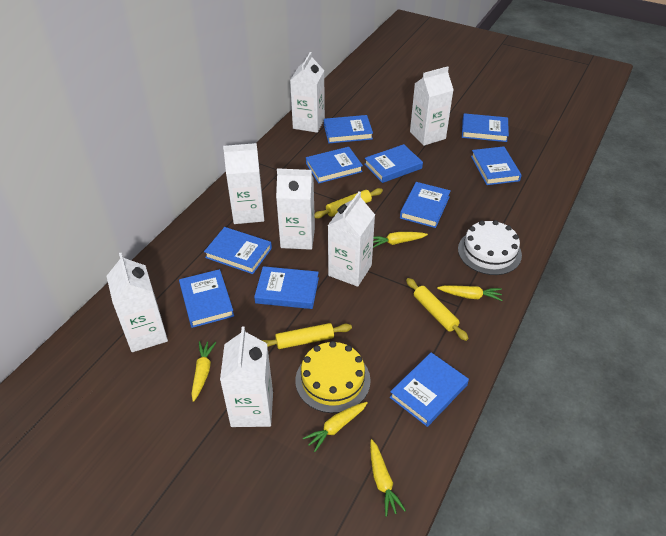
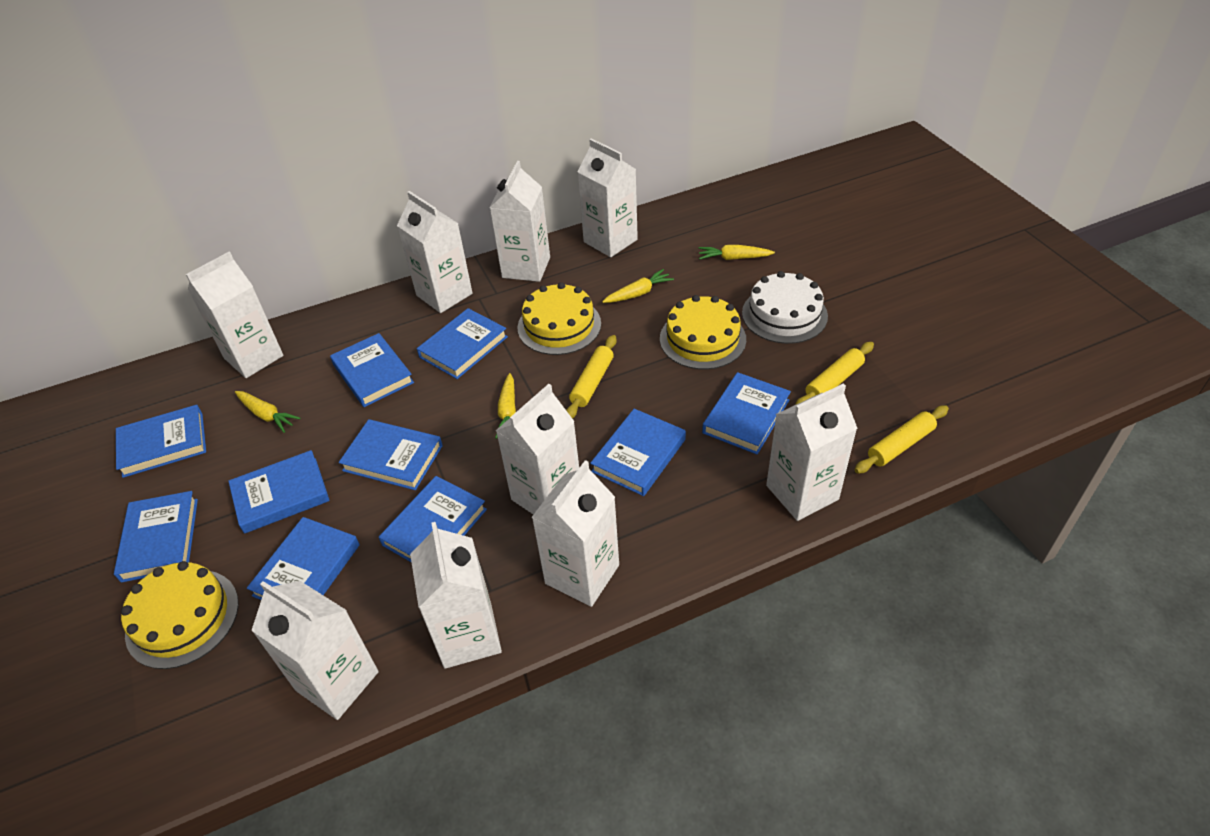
white carton: [107,253,168,352] [220,326,273,427] [223,143,264,224] [276,168,315,250] [290,52,325,133] [328,191,375,287] [410,66,454,146] = 7 -> [186,252,283,378] [251,581,379,720] [397,191,473,313] [410,522,502,669] [490,161,550,282] [496,384,579,515] [532,460,619,607] [578,138,638,257] [766,383,858,521] = 9
yellow cake: [295,341,371,413] = 1 -> [121,561,239,669] [518,282,601,355] [660,295,746,369] = 3
yellow carrot: [191,341,216,402] [303,402,368,452] [370,439,406,517] [373,232,428,248] [437,285,502,301] = 5 -> [235,391,301,433] [495,373,516,439] [602,269,674,303] [699,245,775,260] = 4

